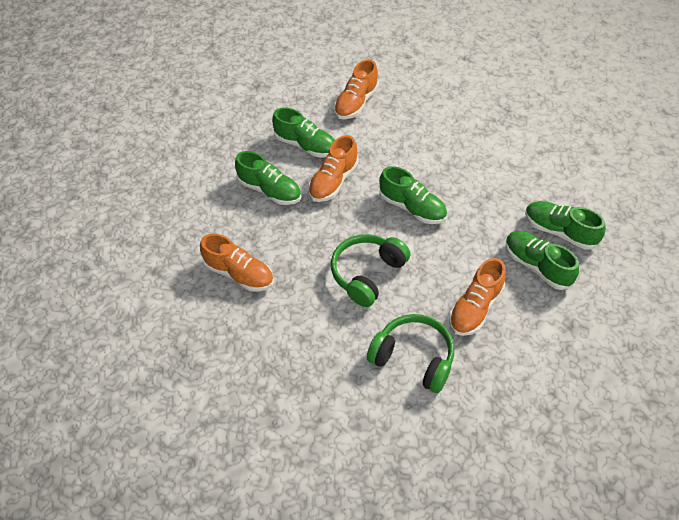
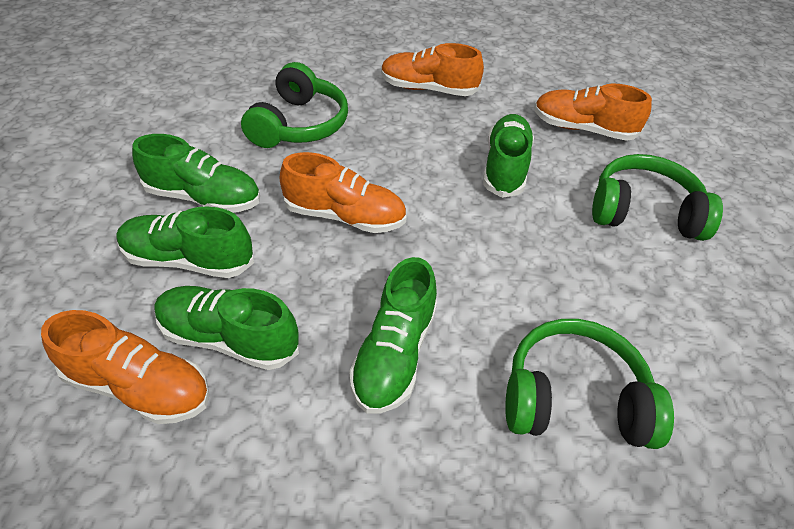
green headphones: [331,234,411,307] [367,314,454,393] = 2 -> [241,62,348,148] [505,319,674,449] [592,154,723,241] = 3

